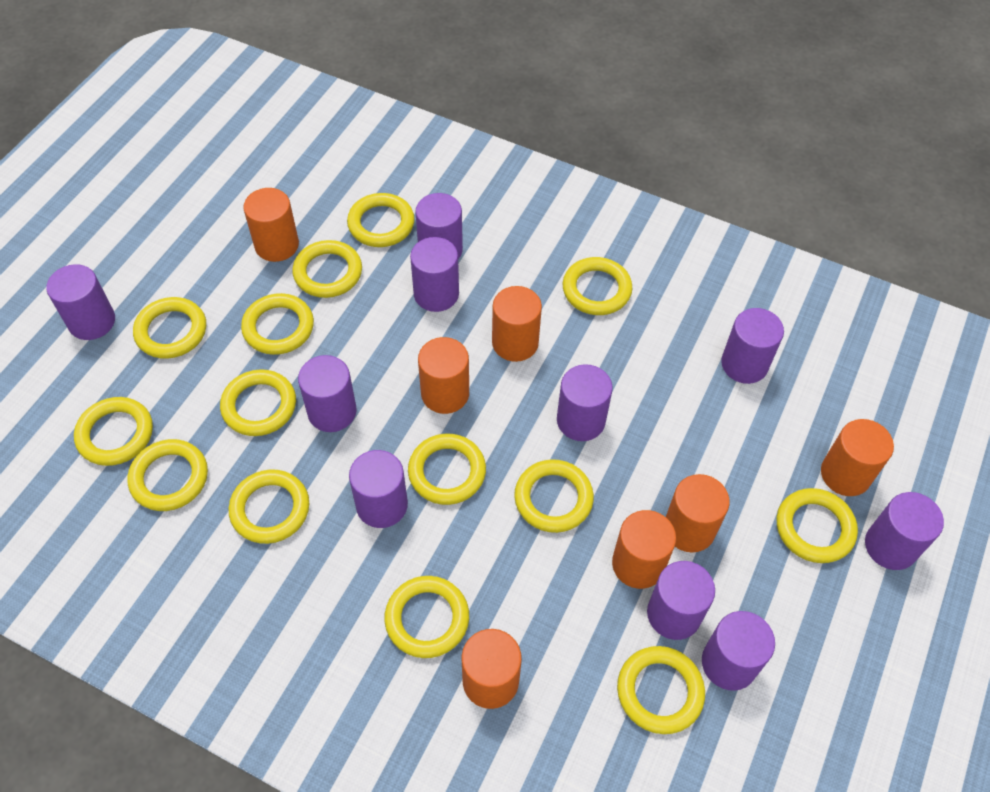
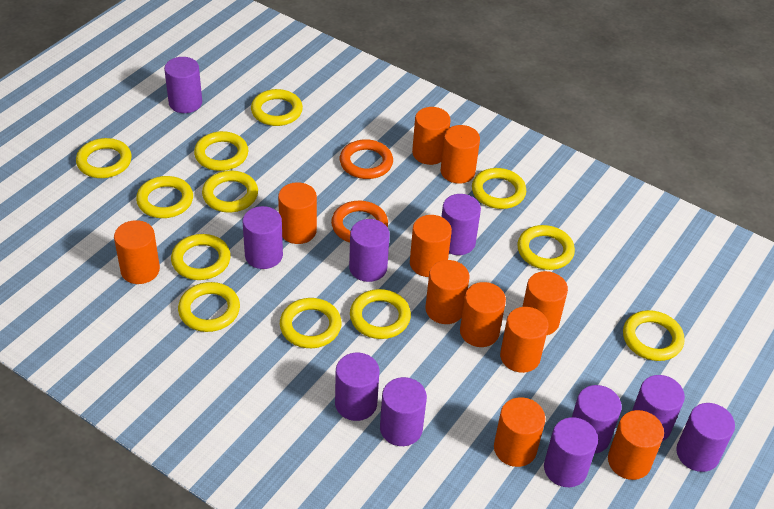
orange cylinder: [243,188,299,262] [418,337,469,414] [462,629,522,709] [492,286,542,362] [612,510,676,589] [666,474,730,552] [821,419,894,496] = 7 -> [114,220,160,284] [278,182,317,244] [410,215,452,277] [412,107,451,165] [425,260,470,324] [441,125,480,184] [460,282,506,347] [494,397,545,467] [500,307,549,373] [522,271,568,335] [608,410,664,480] = 11
orange ring: none = 0 -> [331,201,388,243] [340,139,393,179] = 2
yellow ring: [74,397,153,466] [127,439,208,511] [133,297,206,359] [220,369,296,436] [229,470,309,544] [241,293,314,355] [292,240,362,298] [347,193,415,247] [384,576,469,658] [408,434,486,505] [514,459,594,533] [563,257,632,315] [617,646,705,734] [777,488,858,563] = 14 -> [76,138,132,178] [136,176,193,218] [171,234,231,280] [178,282,240,332] [194,131,248,171] [202,171,258,212] [251,89,303,126] [280,298,342,348] [350,289,411,339] [472,168,526,209] [517,225,575,270] [623,310,685,361] = 12

